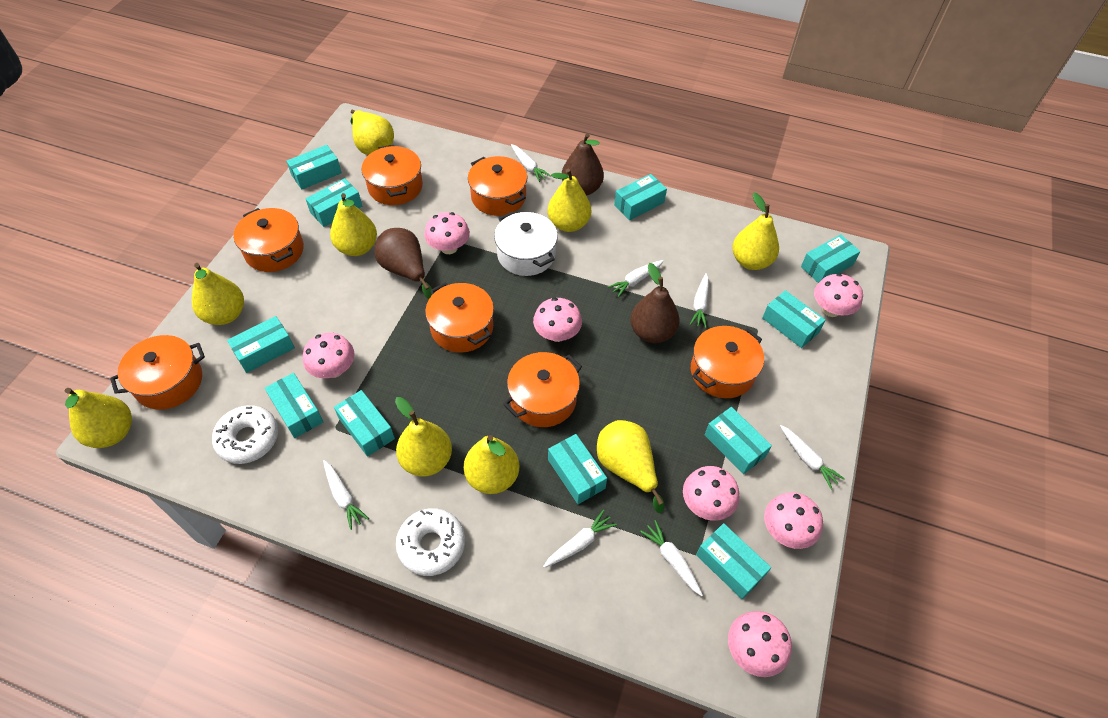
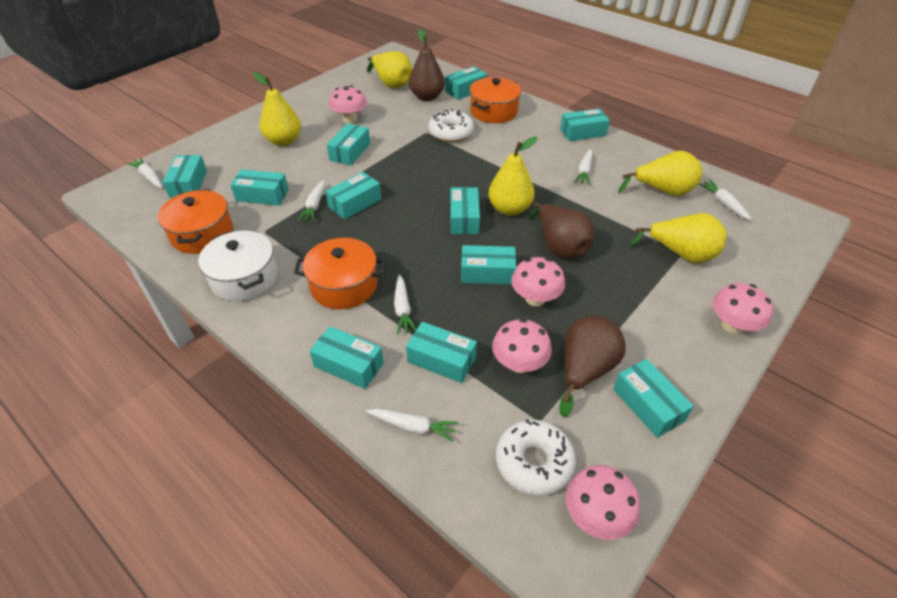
orange pot: [110,335,205,410] [233,208,304,272] [361,145,423,205] [425,282,494,353] [468,156,527,216] [503,352,582,427] [691,326,764,398] = 7 -> [157,189,233,254] [294,238,386,309] [470,77,521,123] = 3
pink mushroom: [303,333,355,378] [424,212,470,254] [533,298,582,342] [683,466,739,521] [728,611,792,677] [764,492,823,549] [814,273,863,317] = 7 -> [329,86,367,123] [492,319,552,373] [511,257,565,306] [566,465,640,540] [713,283,773,334] = 5
white carrot: [323,460,369,530] [511,144,551,182] [543,509,617,568] [608,260,664,297] [640,520,703,596] [689,273,709,328] [780,425,845,489] = 7 -> [127,158,162,188] [298,180,325,222] [366,409,459,442] [394,275,416,334] [574,149,593,185] [698,180,752,220] = 6
yellow pear: [65,388,132,448] [192,263,244,325] [330,193,377,256] [350,110,394,155] [395,397,452,477] [464,435,519,494] [548,169,591,232] [597,420,664,513] [732,193,779,270] = 9 -> [253,72,301,146] [367,51,412,88] [488,137,537,216] [618,151,702,196] [630,213,727,263] = 5

